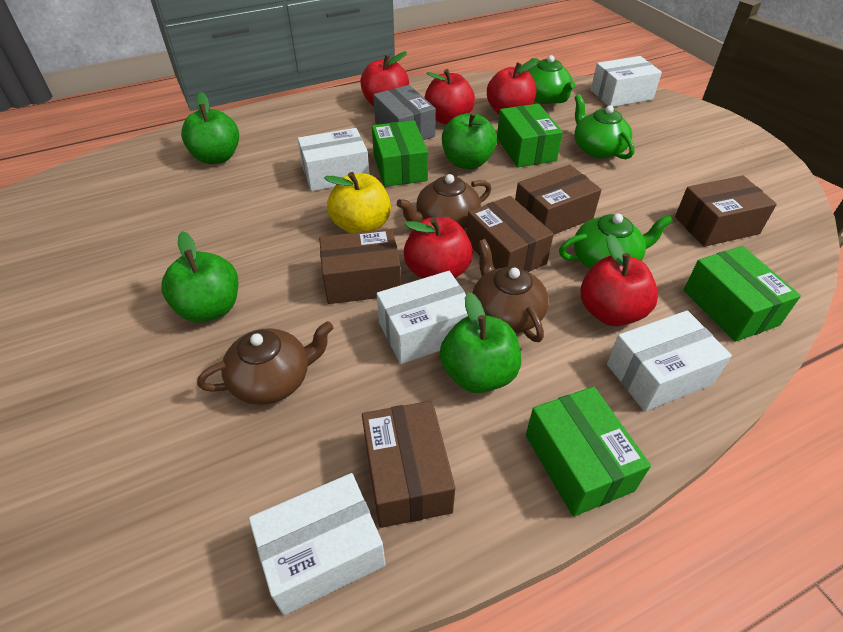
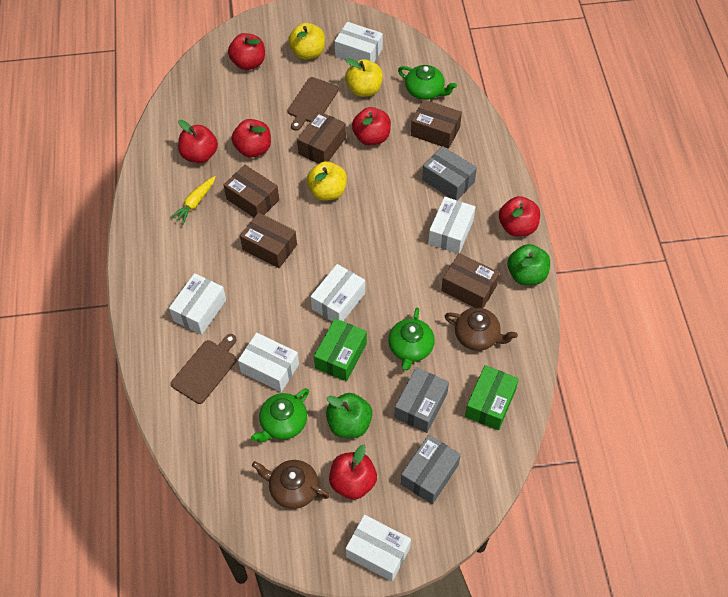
brown cutting board: none = 0 -> [171,334,237,404] [287,77,339,131] = 2
brown teapot: [197,321,334,405] [397,174,491,229] [472,239,549,342] = 3 -> [252,460,330,509] [445,308,518,351] = 2
green apple: [161,231,238,322] [181,92,239,164] [440,293,521,393] [442,111,497,169] = 4 -> [326,393,372,438] [508,244,550,285] = 2
green box: [372,120,428,187] [497,104,563,167] [526,386,651,517] [684,246,801,342] = 4 -> [314,318,367,381] [465,365,519,430] = 2
grey box: [373,85,436,140] = 1 -> [394,367,449,433] [401,435,461,504] [422,146,477,200] = 3
red apple: [360,51,409,106] [404,217,473,279] [424,69,475,125] [487,58,538,115] [580,234,658,326] = 5 -> [178,120,218,163] [228,33,265,70] [232,119,271,158] [329,445,377,500] [352,107,391,145] [499,196,540,236] = 6
white box: [249,473,386,615] [298,128,370,191] [377,271,468,364] [591,56,662,107] [607,311,732,411] = 5 -> [169,273,226,335] [238,333,299,392] [311,264,365,322] [335,22,383,62] [346,515,411,581] [428,197,475,254] = 6
yellow apple: [324,172,391,233] = 1 -> [288,23,325,60] [307,161,347,201] [345,58,383,97] = 3
yellow carrot: none = 0 -> [169,176,215,225] = 1

